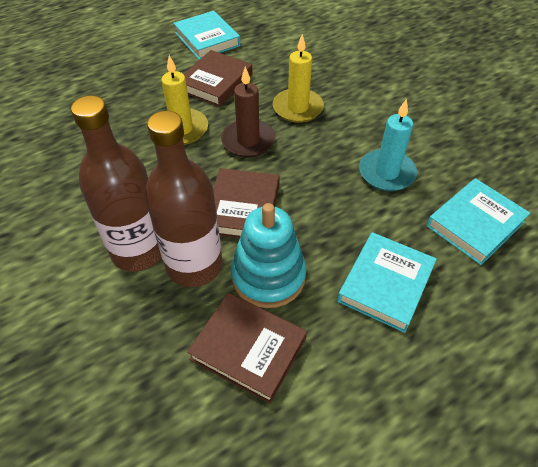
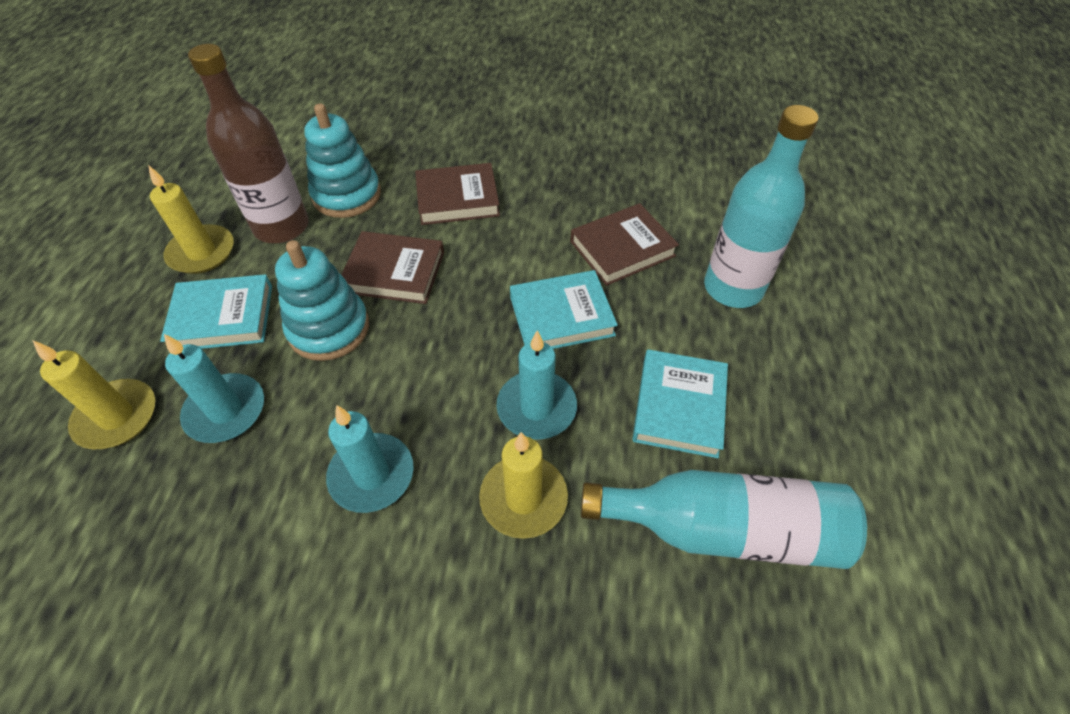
brown bottle: [71,95,162,272] [145,111,223,287] = 2 -> [188,44,309,243] = 1
brown candle: [221,67,275,157] = 1 -> none = 0
turquoise bottle: none = 0 -> [581,470,867,569] [704,105,819,308] = 2
turquoise candle: [359,99,417,191] = 1 -> [164,334,264,443] [326,405,414,513] [496,331,577,440] = 3
turquoise stacking toy: [231,203,306,308] = 1 -> [275,240,369,361] [304,104,381,218] = 2
yellow candle: [161,55,208,145] [273,34,324,123] = 2 -> [32,340,155,450] [148,165,234,274] [479,432,568,539] = 3

